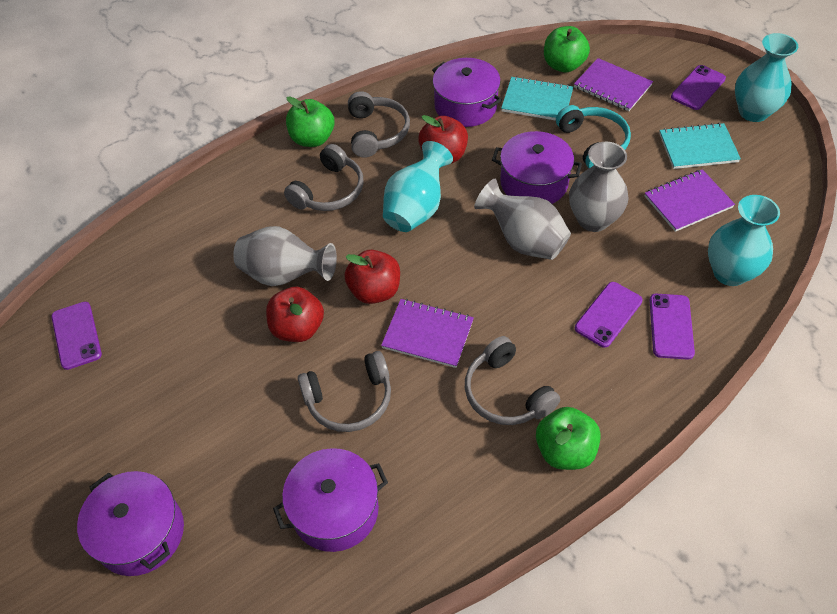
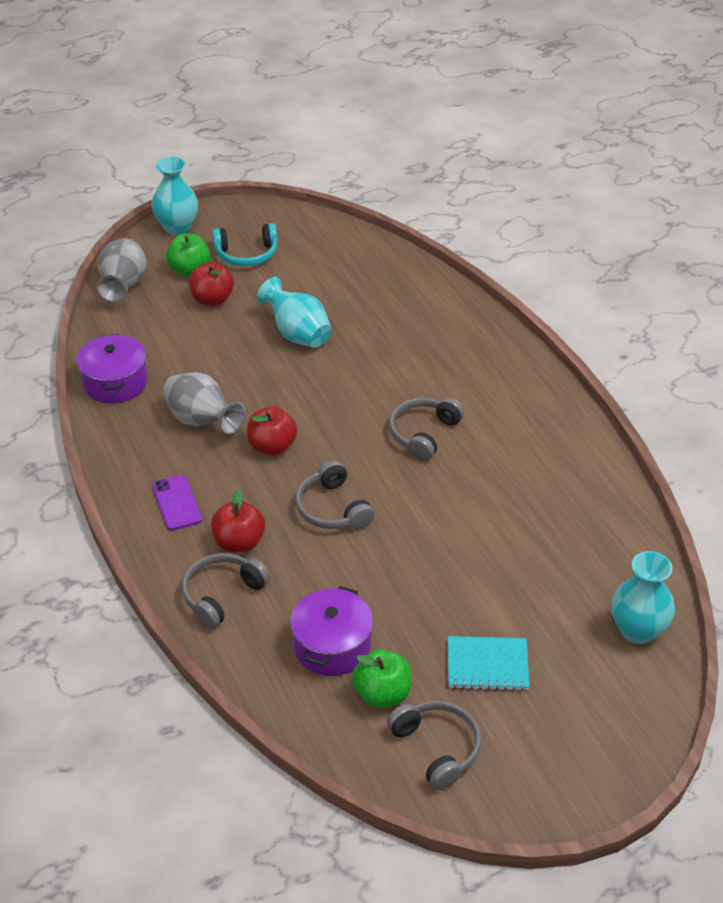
green apple: [286,96,334,147] [536,407,601,470] [544,26,590,73] = 3 -> [166,234,211,277] [352,650,411,708] = 2
grey vase: [233,226,337,286] [474,179,571,260] [569,142,628,232] = 3 -> [97,238,147,302] [163,372,246,434] = 2
purple notebook: [381,299,474,368] [574,58,653,111] [645,169,735,232] = 3 -> none = 0
purple phone: [51,302,102,370] [575,282,643,348] [649,294,695,360] [671,65,726,110] = 4 -> [152,475,202,530] = 1
purple pot: [77,471,184,576] [273,448,388,552] [432,58,502,127] [492,131,582,204] = 4 -> [77,334,148,403] [290,586,373,676] = 2
turquoise notebook: [501,76,573,121] [659,123,741,169] = 2 -> [448,636,530,691] = 1

